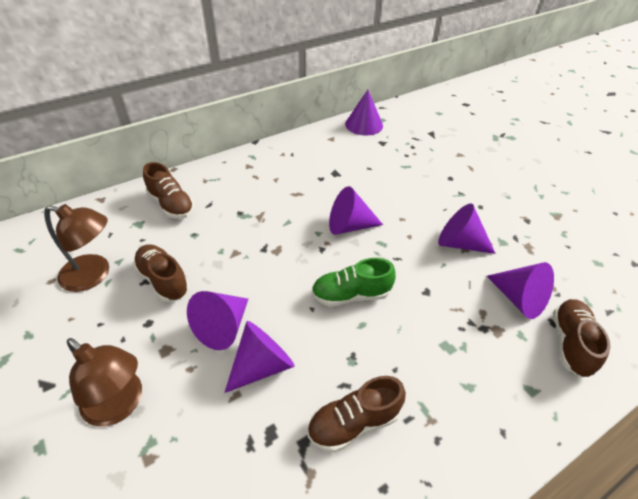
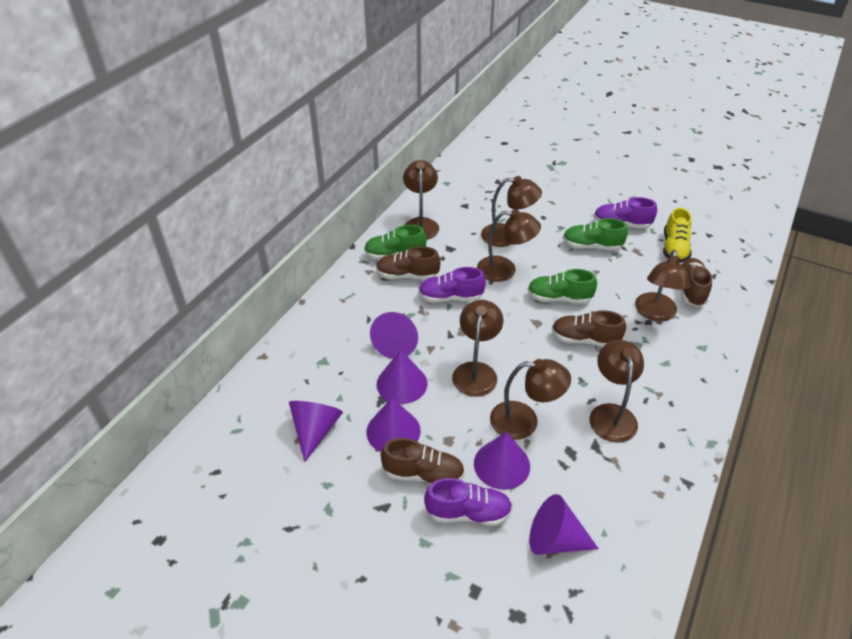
brown lamp: [44,204,109,292] [67,338,142,427] = 2 -> [403,160,439,240] [452,300,503,397] [477,209,541,282] [481,176,542,247] [490,359,571,440] [589,340,644,443] [635,249,690,321] = 7
green shoe: [312,258,396,307] = 1 -> [364,225,427,260] [528,269,597,304] [563,218,628,250] = 3
purple shoe: none = 0 -> [418,267,486,302] [424,478,512,526] [594,197,657,229] = 3
yellow shoe: none = 0 -> [663,208,692,263] = 1

